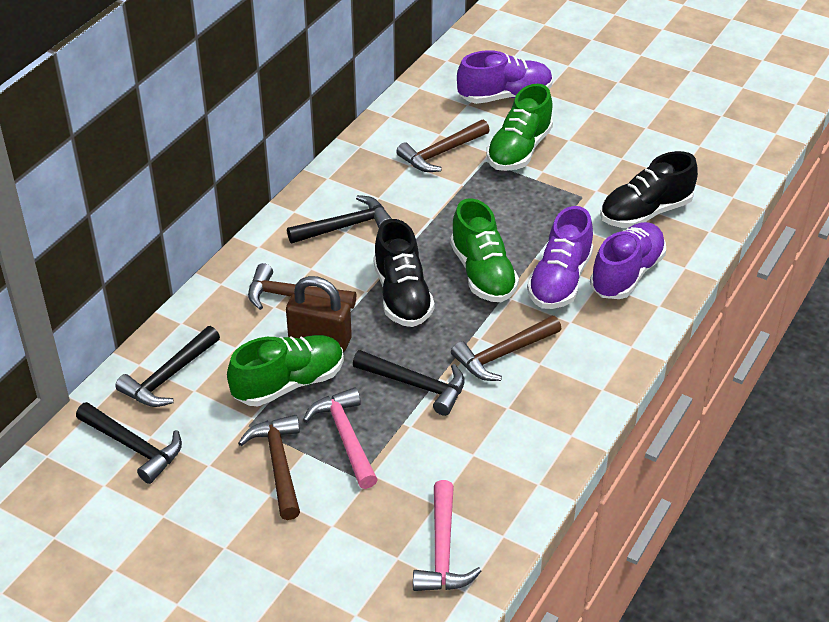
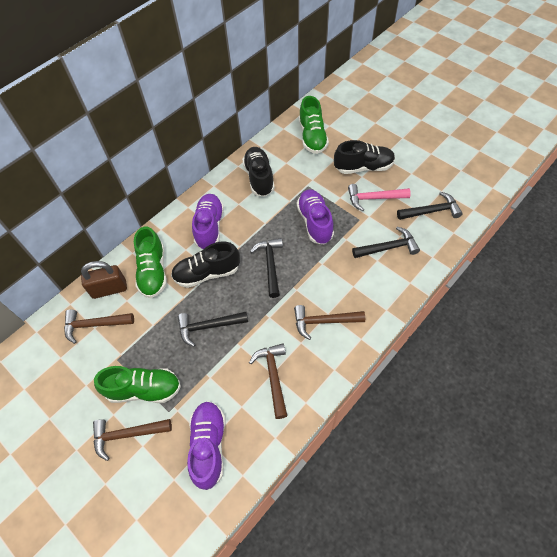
black shoe: [373,219,435,327] [600,151,698,228] = 2 -> [171,242,240,288] [242,147,275,197] [334,140,395,174] = 3
pink hammer: [303,387,378,489] [413,480,482,591] = 2 -> [348,184,411,211] = 1

